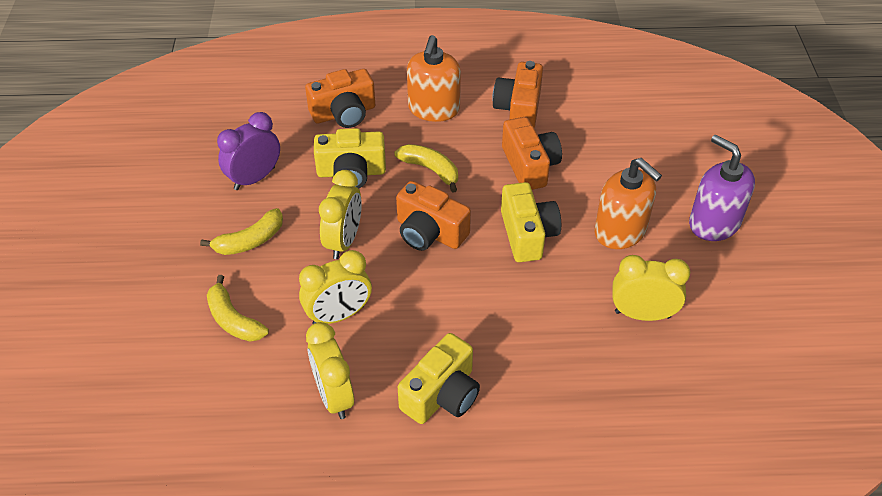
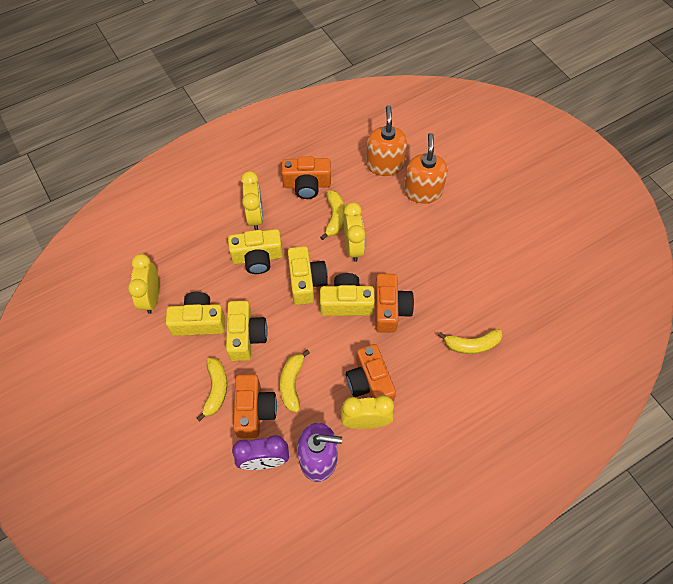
yellow banana: [200,208,283,255] [207,275,269,341] [394,144,458,193] = 3 -> [197,357,227,421] [280,350,310,412] [320,190,345,240] [438,329,502,354] = 4
yellow camera: [314,128,386,189] [398,333,480,424] [501,182,561,262] = 3 -> [166,292,225,336] [226,301,268,361] [228,229,283,274] [288,246,328,305] [320,273,375,316] = 5

